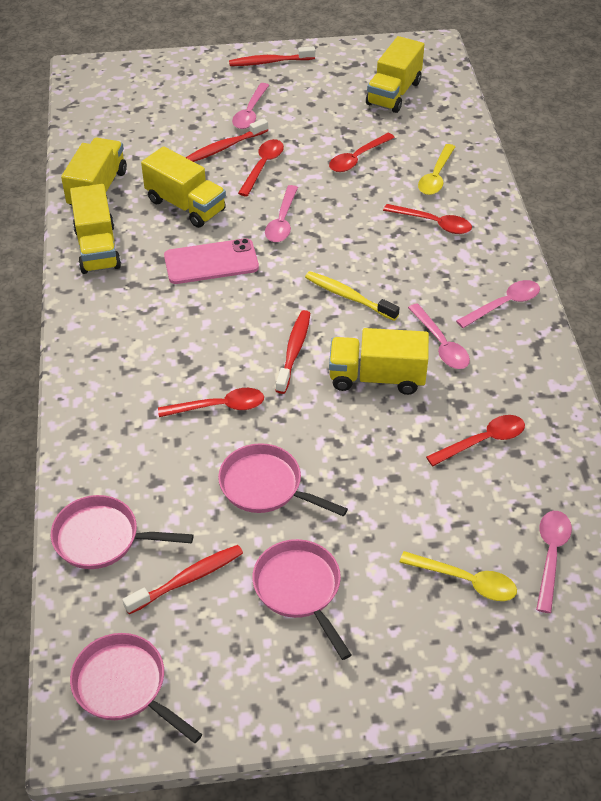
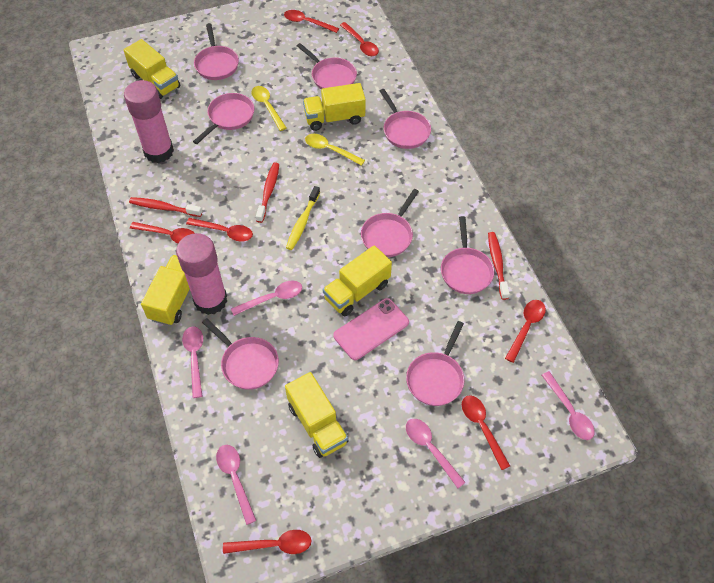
pink glue stick: none = 0 -> [124,80,174,163] [176,233,227,315] = 2
pink pan: [51,495,193,569] [70,633,202,743] [218,443,348,517] [252,539,352,660] = 4 -> [193,93,254,144] [194,23,239,80] [202,318,279,390] [297,43,357,89] [361,189,419,257] [380,89,431,149] [406,321,464,406] [441,216,494,294] = 8
red spoon: [158,388,264,417] [238,139,284,196] [329,133,395,172] [383,204,472,234] [426,415,525,466] = 5 -> [130,222,194,243] [186,218,253,242] [223,530,312,554] [284,10,339,33] [340,22,379,56] [462,395,510,470] [505,300,546,363] = 7
red toothbrush: [122,545,243,614] [185,119,268,162] [229,46,316,66] [276,310,310,394] = 4 -> [129,197,202,217] [256,162,279,223] [488,232,510,300] = 3

